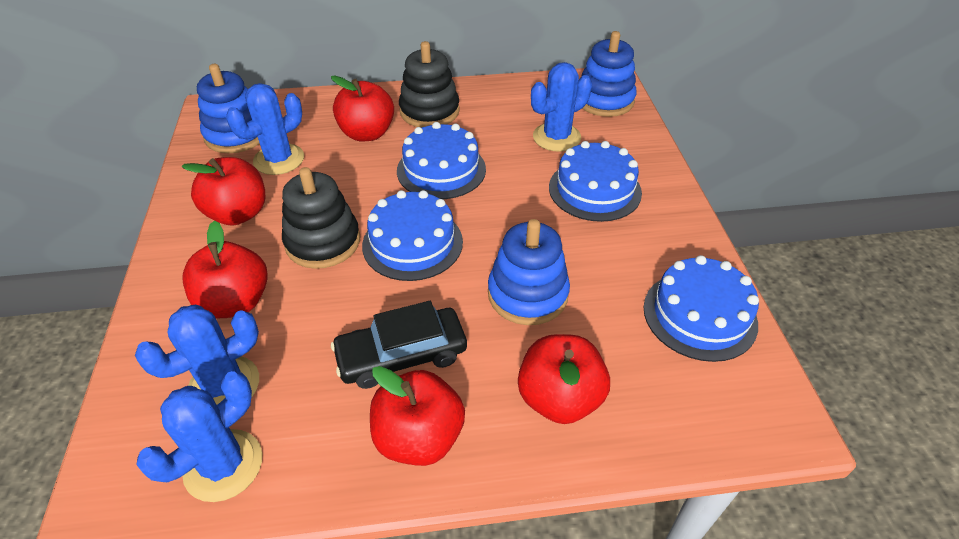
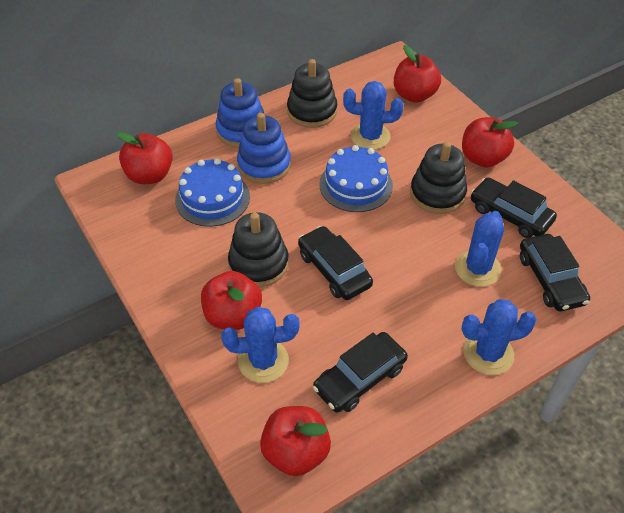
black car: [331,301,467,389] = 1 -> [298,226,373,300] [313,332,408,413] [471,177,557,238] [520,234,590,311] = 4
black stacking toy: [282,167,360,269] [399,41,460,128] = 2 -> [228,212,289,287] [287,59,337,128] [410,142,467,214] = 3
blue cake: [362,190,463,281] [397,122,486,199] [549,141,642,222] [644,255,759,362] = 4 -> [175,158,250,227] [319,145,393,212] = 2
blue stacking toy: [197,64,260,153] [488,219,570,325] [581,31,636,117] = 3 -> [215,78,265,148] [237,113,291,184] = 2

